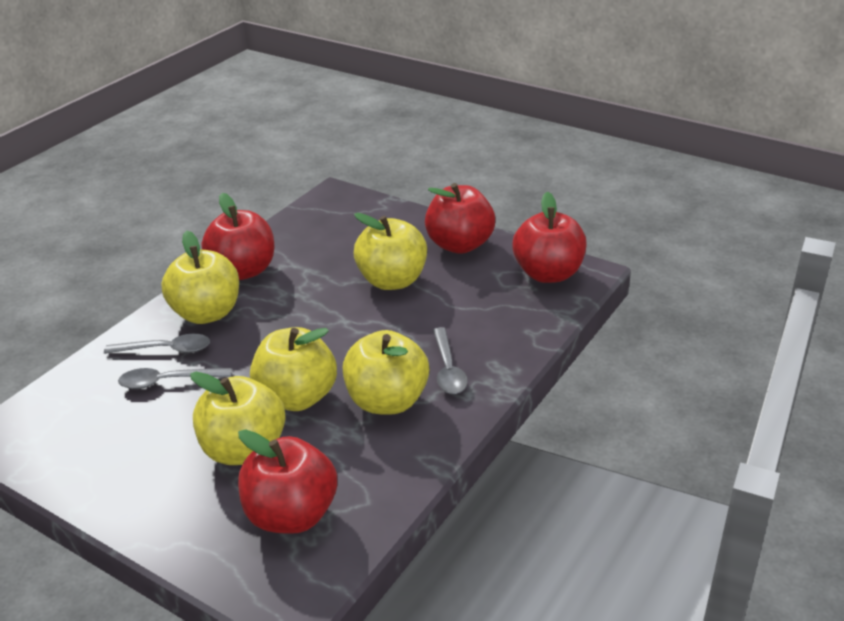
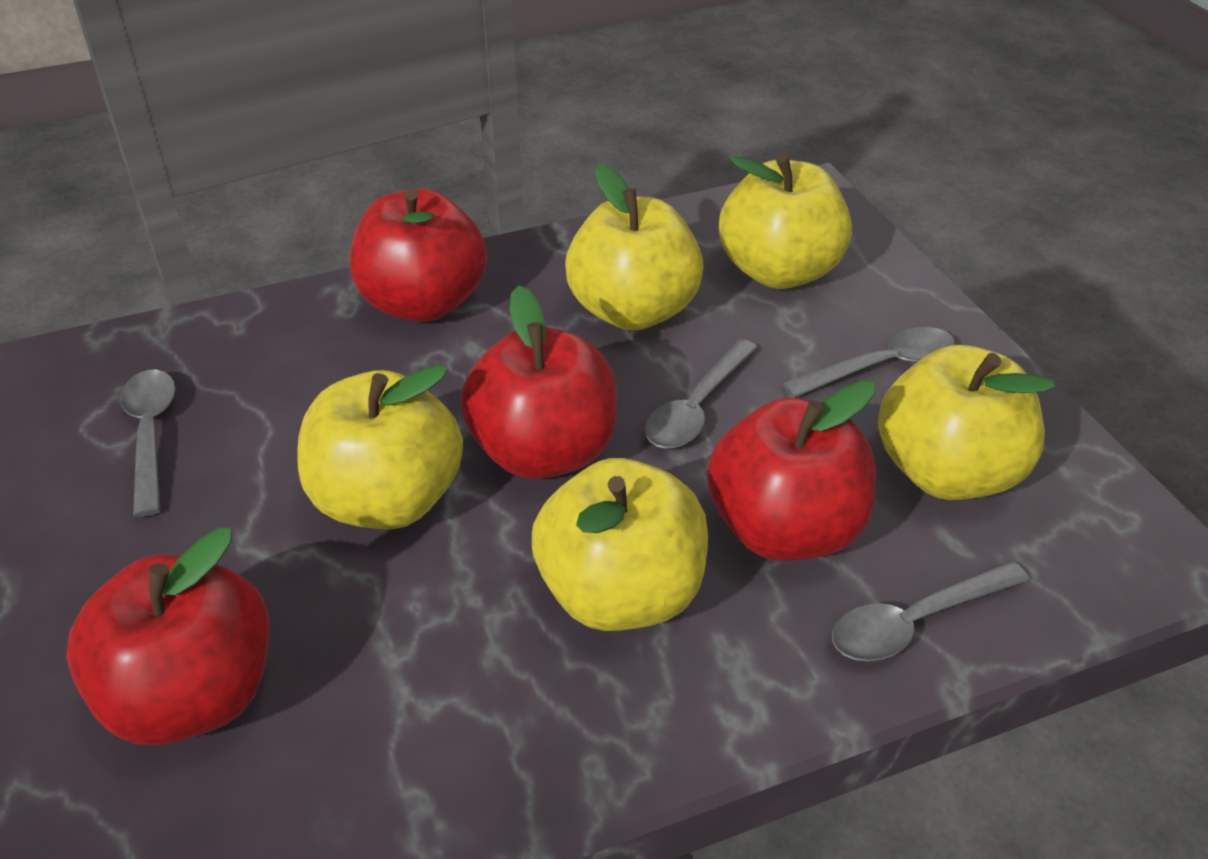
grey spoon: [104,334,210,354] [118,368,231,389] [433,327,468,394] = 3 -> [120,370,176,517] [645,339,758,449] [783,327,955,398] [832,561,1029,661] = 4

